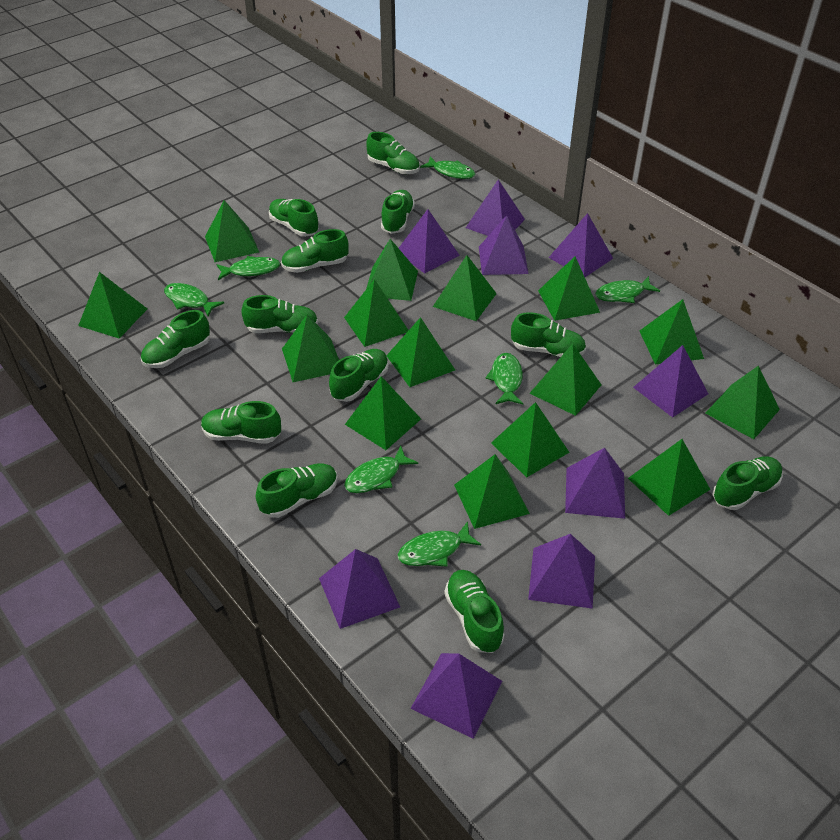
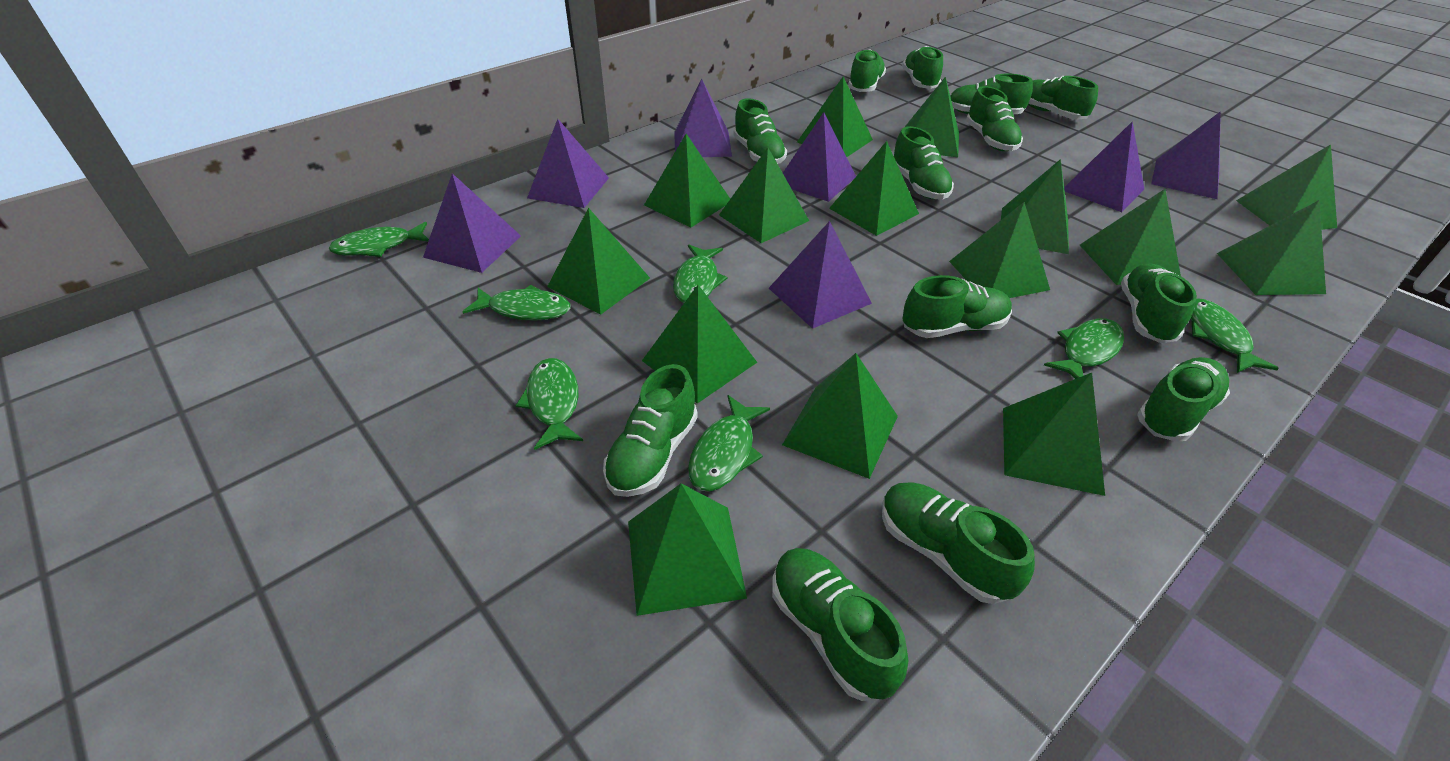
green shoe: [141,310,210,368] [201,401,281,444] [241,295,318,333] [256,463,338,518] [269,199,319,237] [281,229,349,273] [329,349,389,402] [366,132,420,174] [381,190,415,234] [444,570,505,653] [511,312,586,357] [712,456,783,510] = 12 -> [603,364,698,497] [734,98,787,164] [772,548,908,701] [848,49,886,92] [882,482,1035,604] [894,126,954,200] [902,46,943,89] [902,275,1012,338] [950,74,1033,114] [966,86,1023,151] [1028,76,1098,120] [1121,264,1197,343] [1137,357,1230,442] = 13
purple pyramid: [319,549,400,629] [399,209,460,274] [410,653,502,739] [466,179,525,236] [479,215,528,275] [528,534,595,609] [548,213,613,277] [565,448,625,519] [633,345,708,418] = 9 -> [423,173,521,273] [527,119,609,208] [674,79,732,157] [769,221,872,329] [783,112,856,202] [1064,121,1144,212] [1151,111,1221,199] = 7

